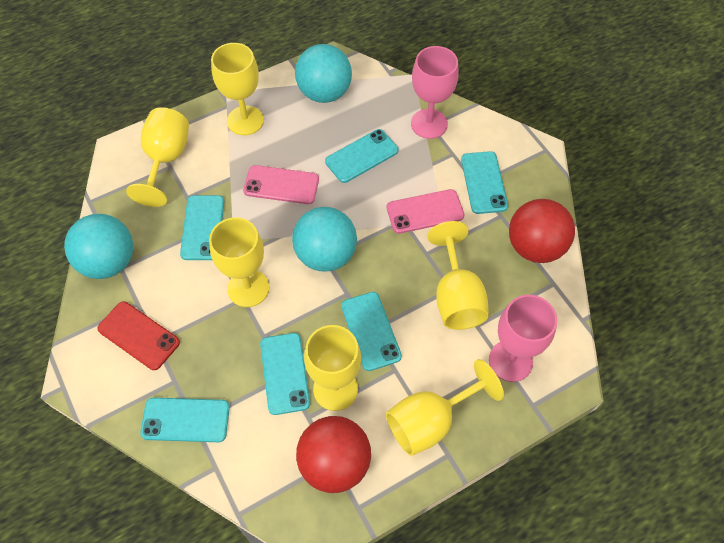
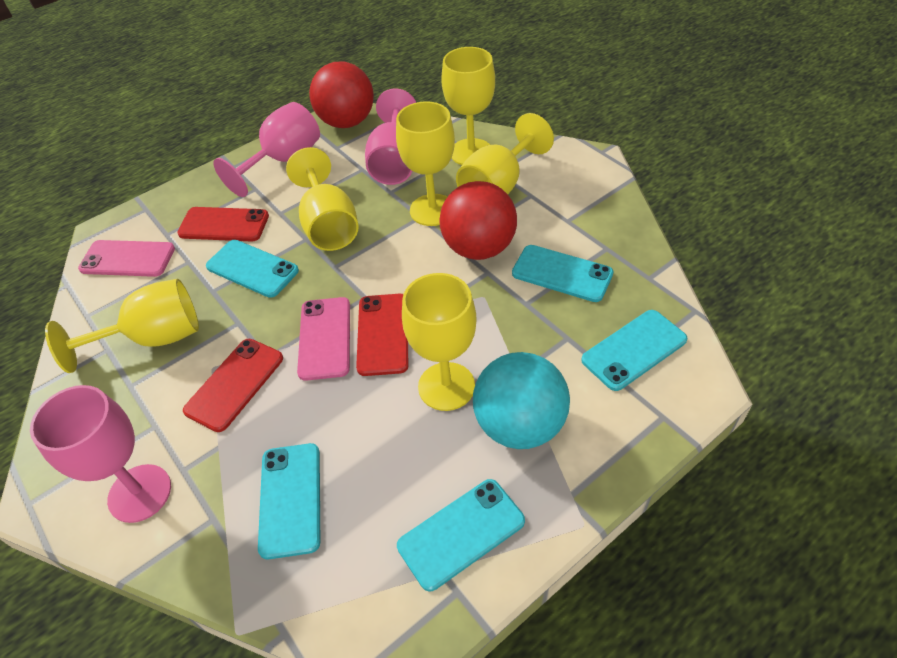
pink goblet: [411,46,459,139] [489,295,557,382] = 2 -> [30,385,171,523] [213,102,320,197] [365,88,416,185] = 3
red phone: [97,302,180,370] = 1 -> [177,207,269,241] [183,339,283,432] [356,294,408,376] = 3
turquoise ball: [64,214,133,279] [292,207,357,272] [295,44,352,103] = 3 -> [473,352,570,449] = 1
turquoise phone: [140,398,230,442] [180,195,224,260] [260,333,310,415] [325,129,398,183] [341,292,402,371] [461,151,508,214] = 6 -> [206,240,299,298] [258,443,320,559] [397,479,525,591] [512,245,613,302] [581,310,687,391] = 5

